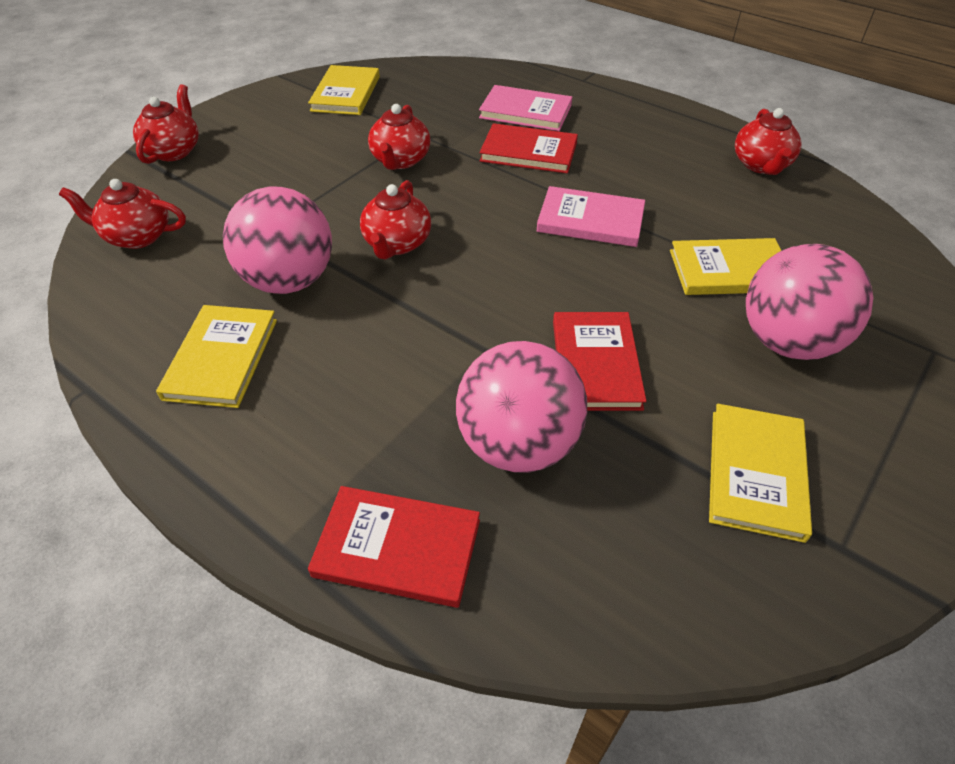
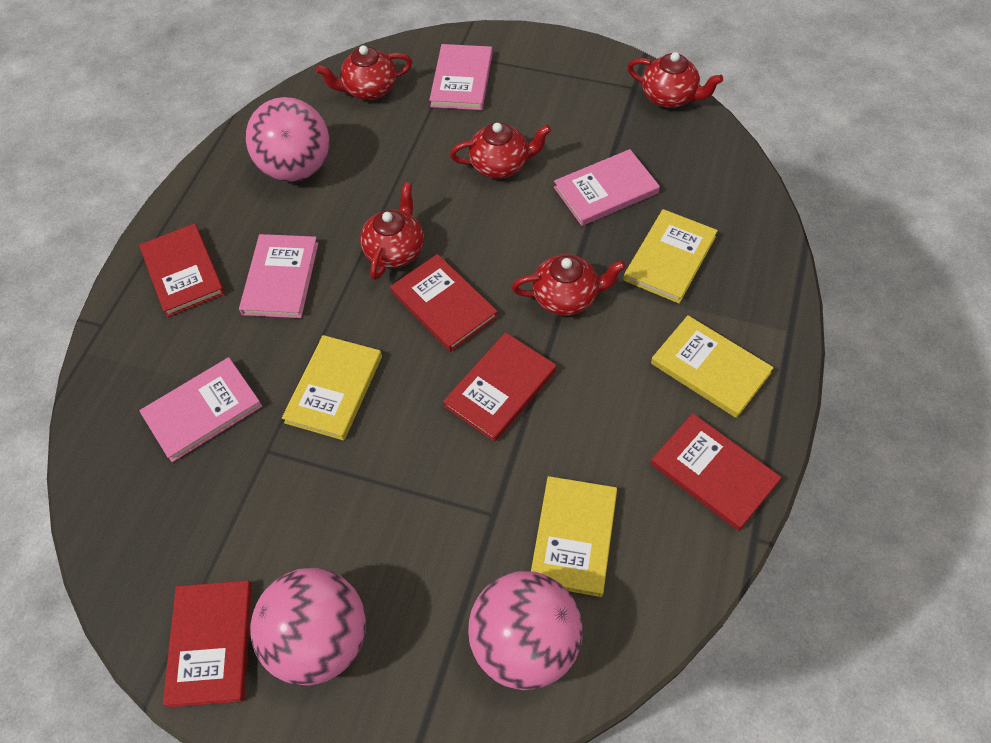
pink book: [479,85,572,131] [537,186,645,247] = 2 -> [139,357,262,462] [239,234,318,318] [429,44,492,110] [554,149,660,226] = 4
red book: [308,486,480,608] [480,123,578,173] [553,312,647,411] = 3 -> [139,223,225,317] [163,580,252,708] [390,254,498,352] [443,332,556,442] [650,413,781,531] = 5

